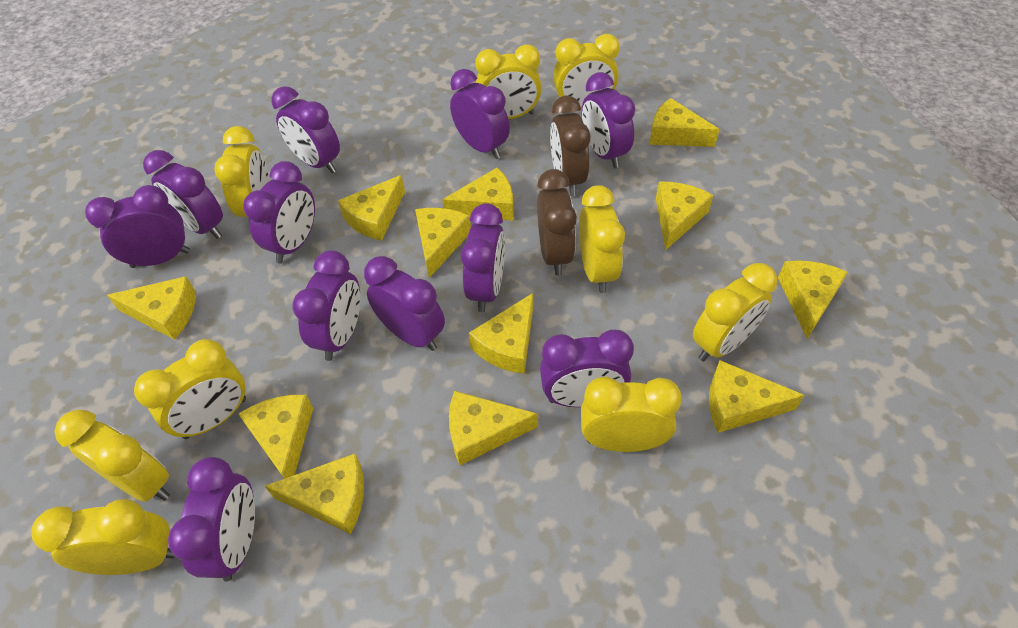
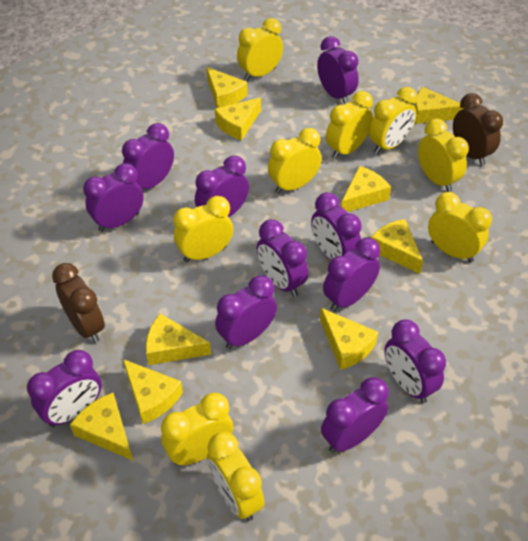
yellow cheese: [107,276,196,340] [238,395,313,479] [265,454,364,534] [338,175,405,241] [415,208,471,278] [442,168,514,221] [449,391,537,465] [469,293,533,374] [650,98,720,147] [656,182,713,250] [709,360,805,433] [778,260,848,339] = 12 -> [70,393,133,460] [123,359,183,424] [146,314,211,365] [206,67,248,108] [215,97,261,141] [320,308,378,370] [341,166,391,212] [371,219,423,274] [415,87,464,124] = 9

